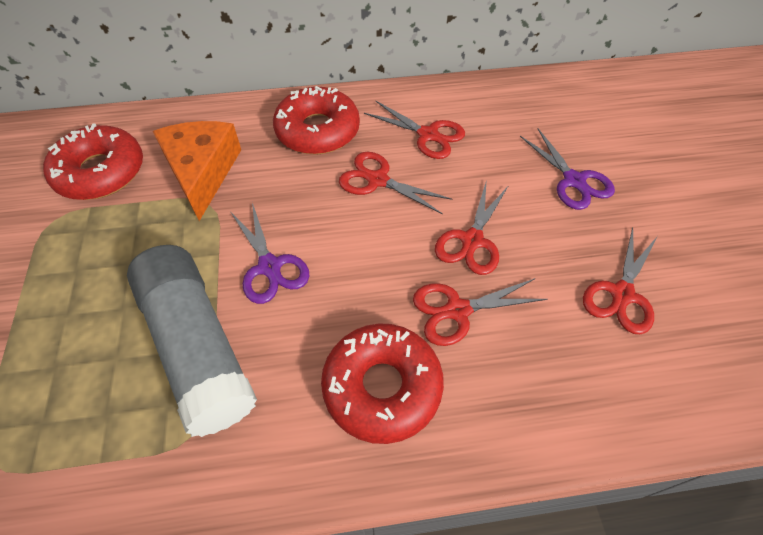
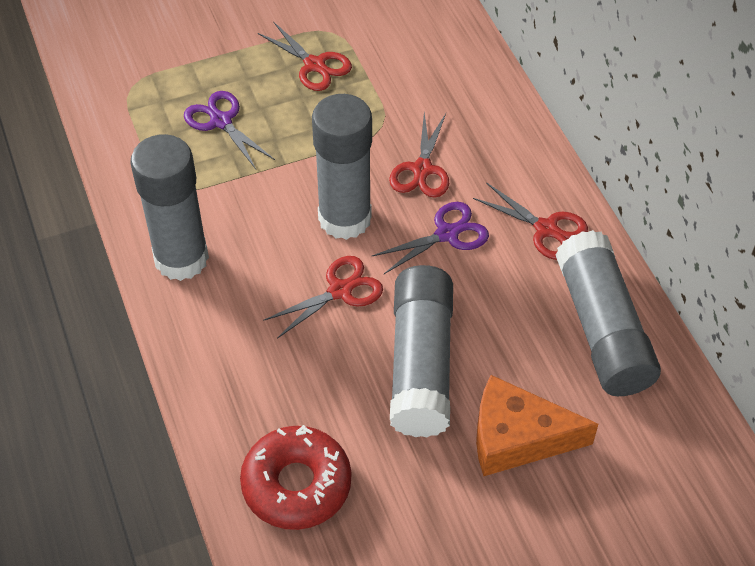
grey glue stick: [127,245,257,437] = 1 -> [130,134,209,281] [312,94,372,240] [390,265,453,437] [555,230,661,396] = 4
red donut: [43,123,143,200] [273,86,360,155] [321,323,444,444] = 3 -> [240,425,351,530] = 1
red scissors: [339,152,452,215] [364,100,465,159] [413,278,547,346] [435,179,509,275] [583,227,658,334] = 5 -> [258,21,352,91] [263,256,383,339] [389,112,449,198] [473,182,588,260] = 4

